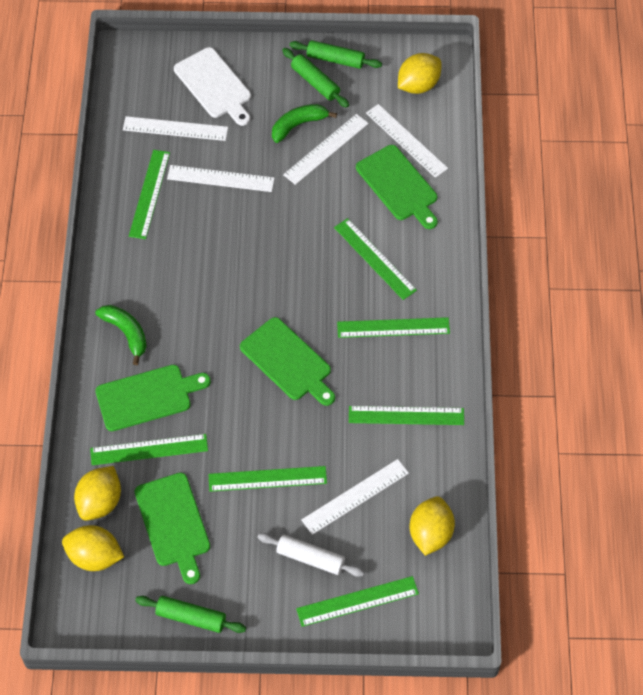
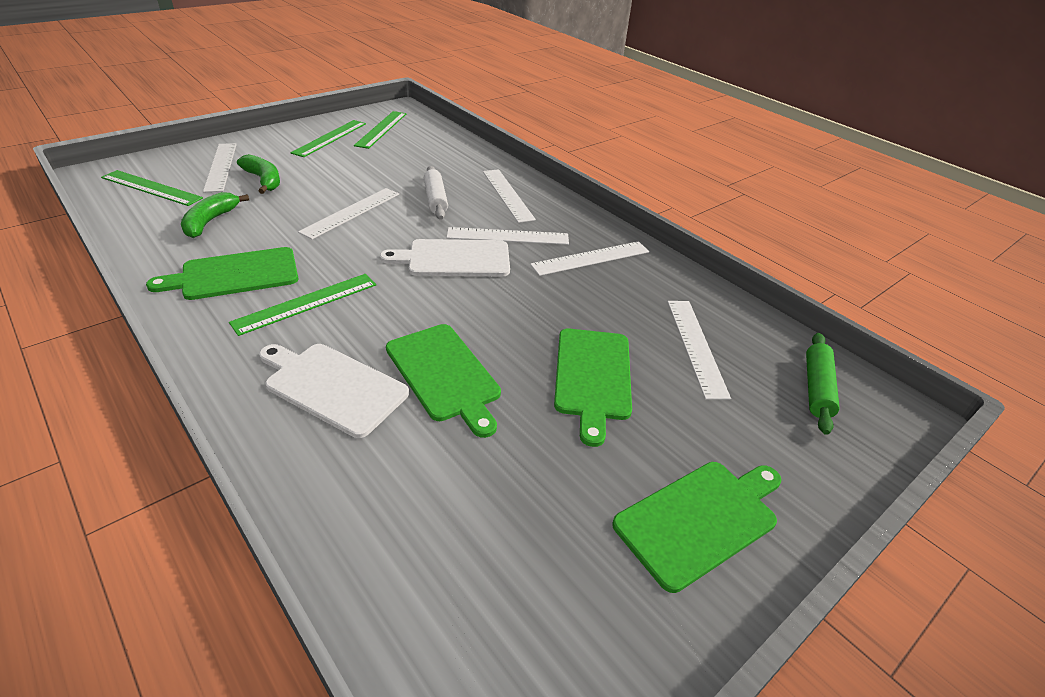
green rolling pin: [135,596,246,633] [282,48,349,108] [290,40,382,69] = 3 -> [806,333,840,435] = 1
green ruler: [90,434,208,465] [129,150,170,239] [209,466,327,492] [296,576,419,627] [334,218,417,300] [337,317,450,338] [349,406,464,425] = 7 -> [101,170,203,206] [229,274,376,336] [290,120,366,157] [354,111,407,149] = 4
white cutting board: [174,47,251,126] = 1 -> [259,344,409,438] [380,239,510,276] = 2
white ruler: [123,116,228,141] [167,165,275,192] [283,114,369,185] [301,459,409,535] [366,104,448,178] = 5 -> [203,143,237,192] [298,188,399,239] [446,227,569,245] [483,169,536,223] [530,241,649,276] [668,301,731,400] = 6
yellow lemon: [62,525,124,571] [74,466,121,521] [398,53,441,94] [410,496,455,556] = 4 -> none = 0

